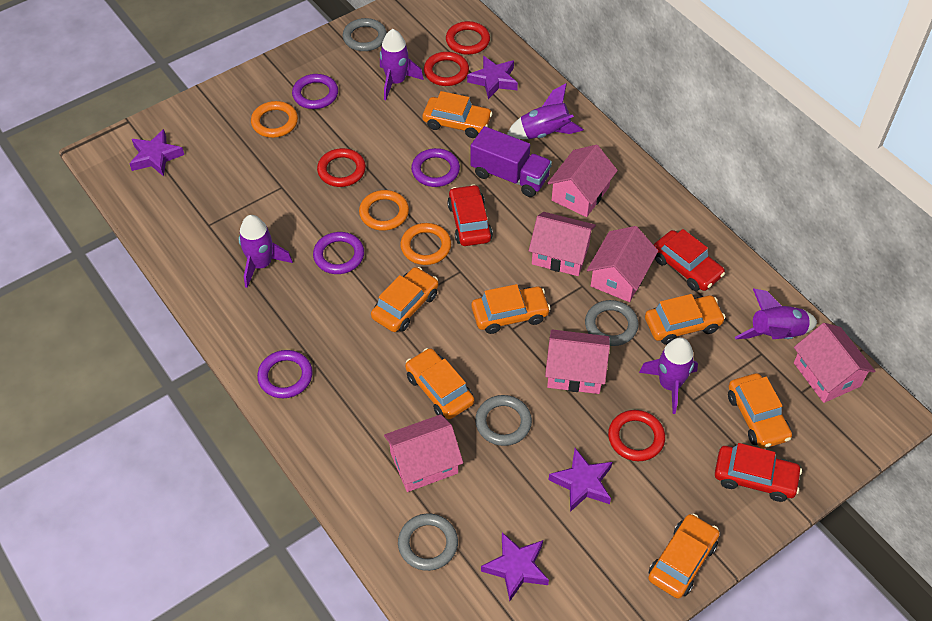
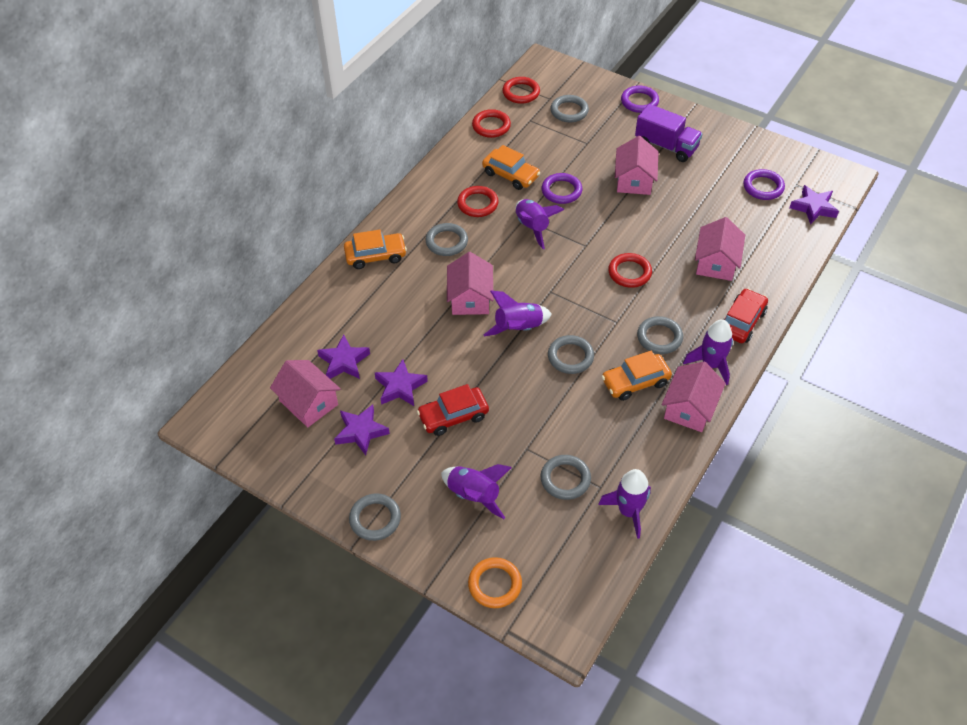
grey ring: [343,18,387,51] [398,513,458,571] [475,395,532,446] [585,300,638,346] = 4 -> [349,494,401,541] [426,223,468,256] [541,455,591,500] [548,335,594,374] [550,95,589,122] [637,316,683,354] = 6
orange car: [371,267,439,332] [405,348,474,419] [422,91,493,138] [471,284,551,334] [645,294,725,345] [648,514,720,599] [728,373,792,449] = 7 -> [344,230,407,269] [482,145,540,190] [601,351,672,401] = 3
orange ring: [251,101,298,138] [359,190,409,231] [400,223,451,265] = 3 -> [468,557,522,608] = 1
pink house: [384,414,463,492] [529,212,596,276] [545,329,610,394] [547,145,618,217] [587,226,658,302] [794,323,876,403] = 6 -> [270,360,341,427] [447,252,494,315] [615,136,658,195] [661,362,726,432] [695,217,745,281] = 5
purple ring: [257,350,313,398] [292,74,338,109] [313,232,364,274] [411,148,460,187] = 4 -> [542,173,582,204] [621,86,659,113] [743,169,785,200] = 3
red car: [447,184,493,246] [654,229,725,291] [715,443,802,502] = 3 -> [417,384,489,436] [723,288,768,343] = 2

